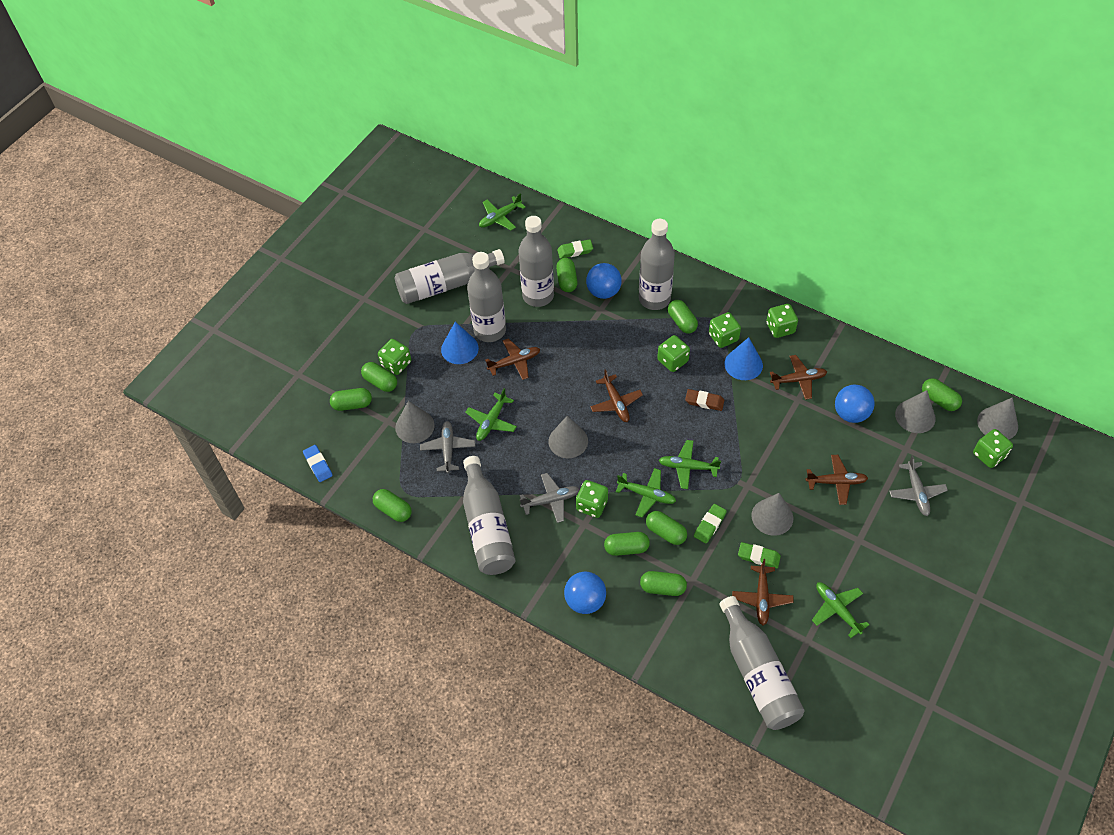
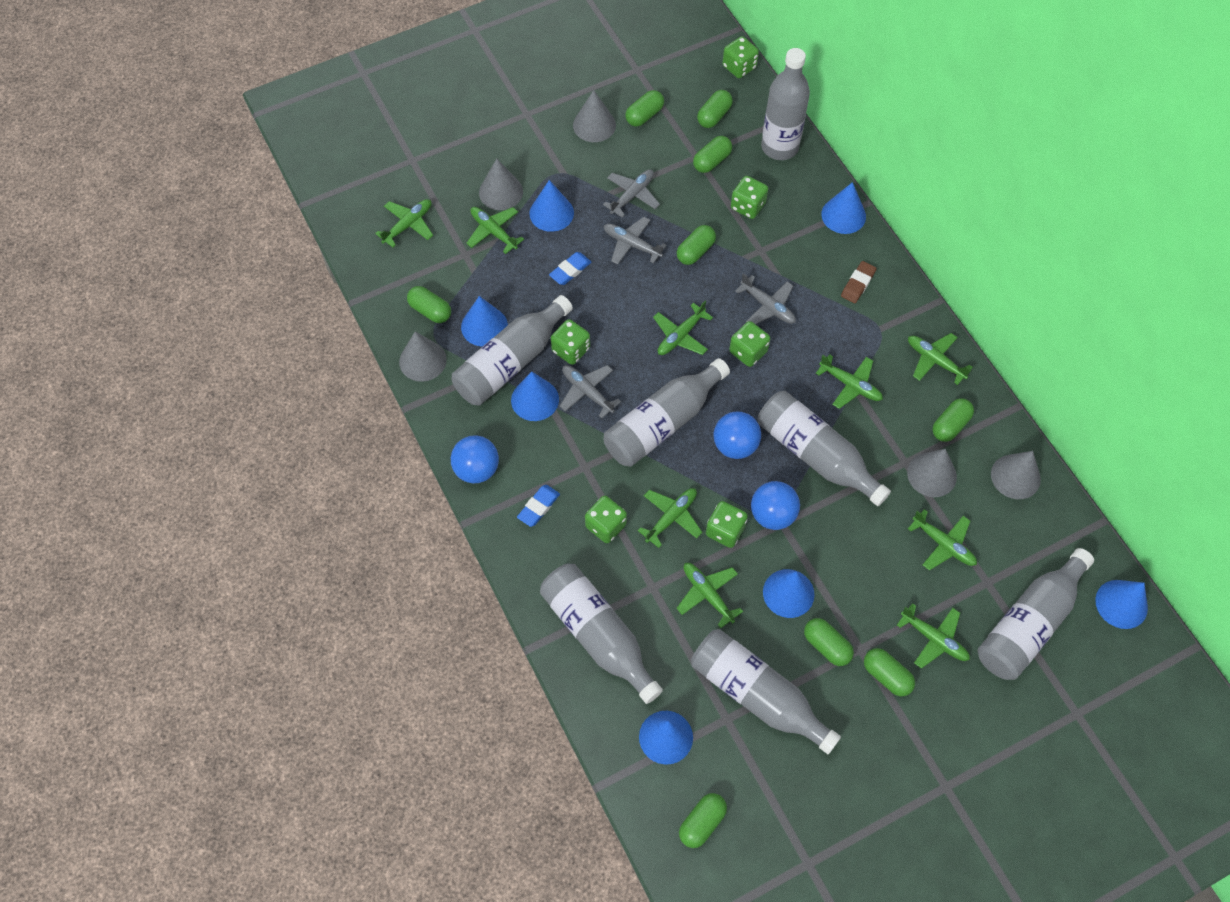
blue cone: [441,322,479,364] [725,337,763,380] = 2 -> [461,296,508,347] [511,372,559,421] [529,180,574,232] [639,711,693,765] [763,569,815,618] [821,182,866,234] [1095,580,1148,629] = 7
blue eraser: [303,445,333,482] = 1 -> [517,485,560,527] [549,252,591,285] = 2
brown plane: [485,338,540,380] [590,369,643,422] [732,559,793,625] [770,355,827,400] [806,455,868,505] = 5 -> none = 0
green eraser: [557,239,593,259] [694,504,727,543] [738,542,781,568] = 3 -> none = 0
green plane: [465,388,517,441] [479,193,526,230] [616,468,676,517] [659,440,721,489] [812,582,869,638] = 5 -> [375,199,433,247] [467,207,524,254] [638,488,702,548] [653,301,713,355] [677,563,743,628] [816,354,883,409] [897,603,970,669] [908,333,973,385] [908,509,977,570] = 9
grey bottle: [394,249,505,304] [463,456,515,575] [467,252,506,342] [518,216,554,307] [639,219,675,310] [719,596,805,730] = 6 -> [452,295,573,405] [540,564,663,704] [604,358,730,467] [691,629,841,754] [758,391,891,506] [761,48,810,160] [978,548,1094,680] = 7
grey plane: [420,421,475,473] [520,473,580,523] [889,455,948,516] = 3 -> [560,365,621,418] [603,169,660,218] [604,217,667,265] [735,273,796,324] = 4

